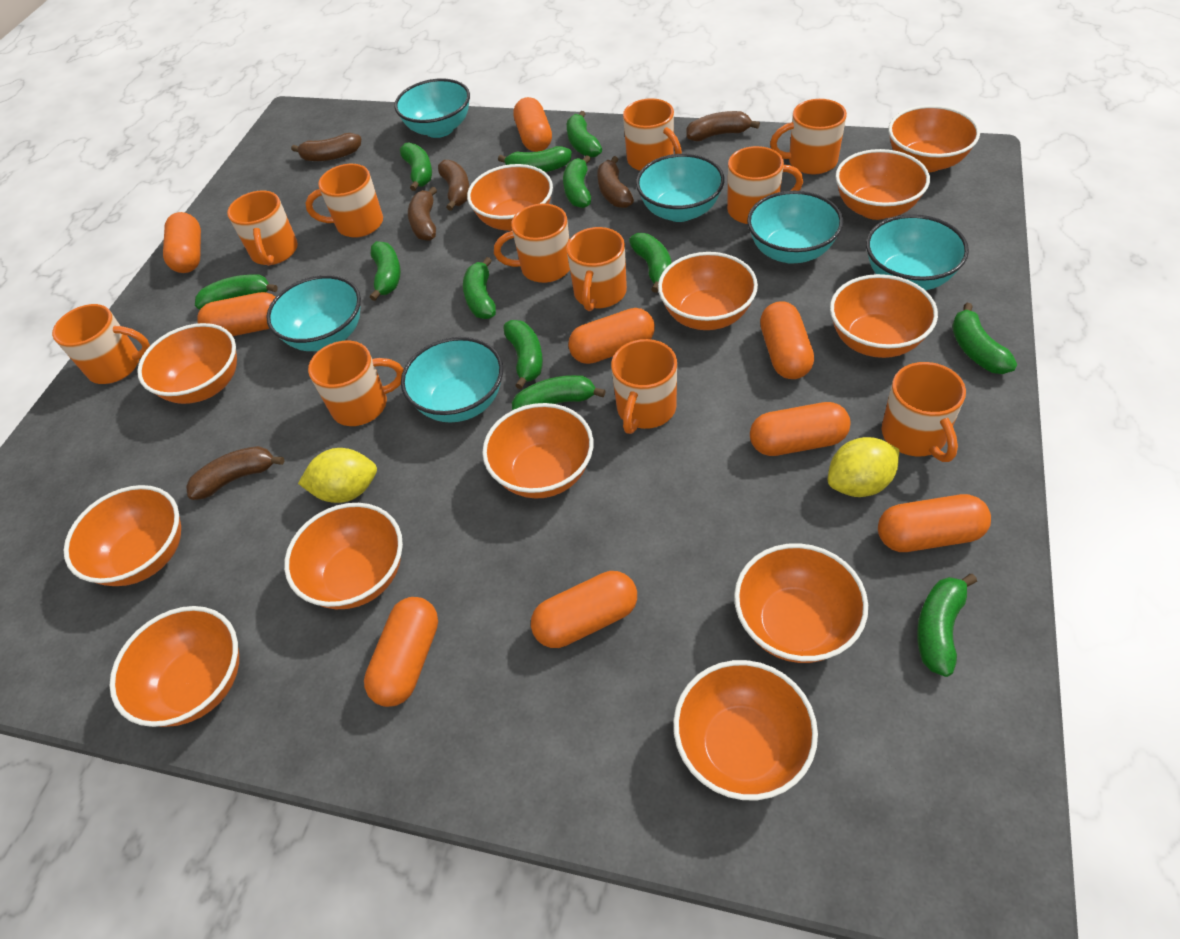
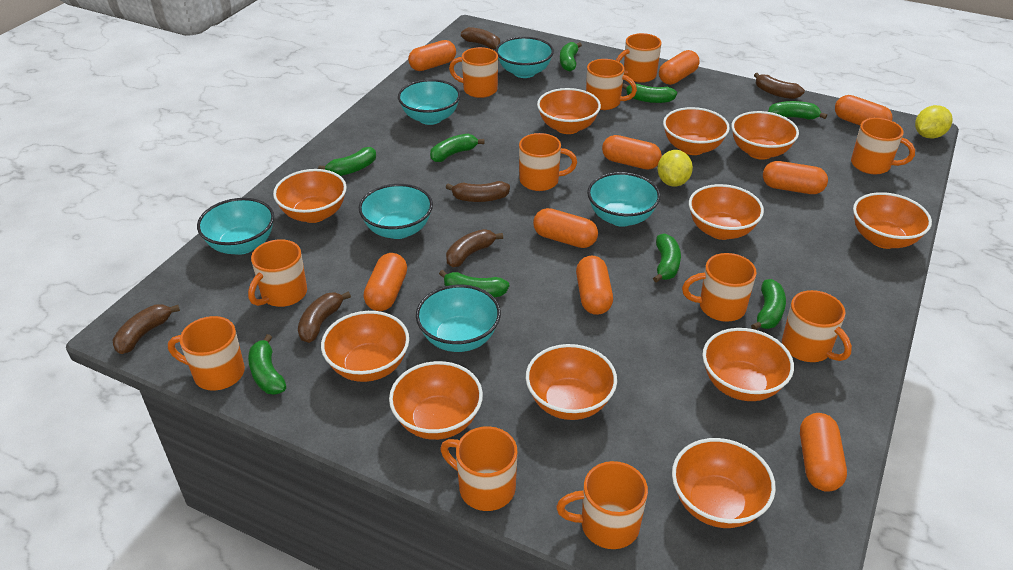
green banana: [195,274,278,309] [370,241,401,301] [400,143,432,191] [463,257,496,319] [498,146,572,172] [503,320,543,389] [512,375,606,410] [563,155,591,208] [567,111,602,157] [629,233,672,293] [917,574,977,677] [952,303,1017,374] = 12 -> [248,334,286,395] [318,147,376,176] [430,134,484,162] [439,270,509,298] [560,42,582,71] [622,83,677,103] [653,233,681,283] [751,279,786,330] [768,101,827,120] = 9
orange bowl: [64,485,181,586] [109,606,239,727] [137,323,237,404] [284,503,403,609] [467,164,553,231] [482,403,593,498] [658,252,758,330] [673,660,818,800] [734,543,868,663] [830,274,938,358] [835,149,930,220] [889,105,980,172] = 12 -> [273,169,347,223] [321,311,409,382] [389,361,483,440] [526,344,617,420] [537,88,601,134] [663,107,730,155] [672,438,776,528] [689,184,764,240] [702,328,794,401] [731,111,799,160] [853,192,932,249] = 11

